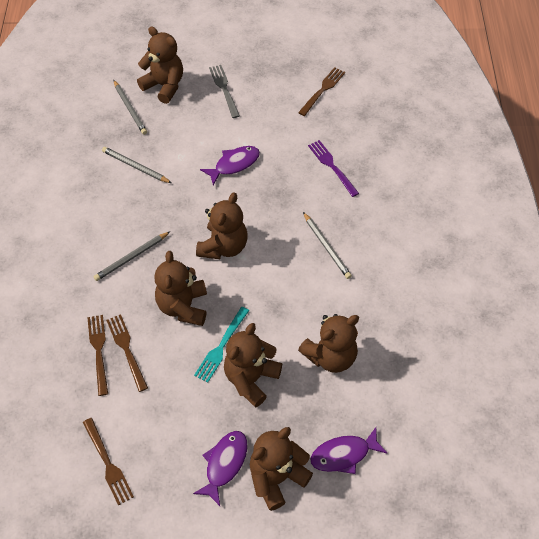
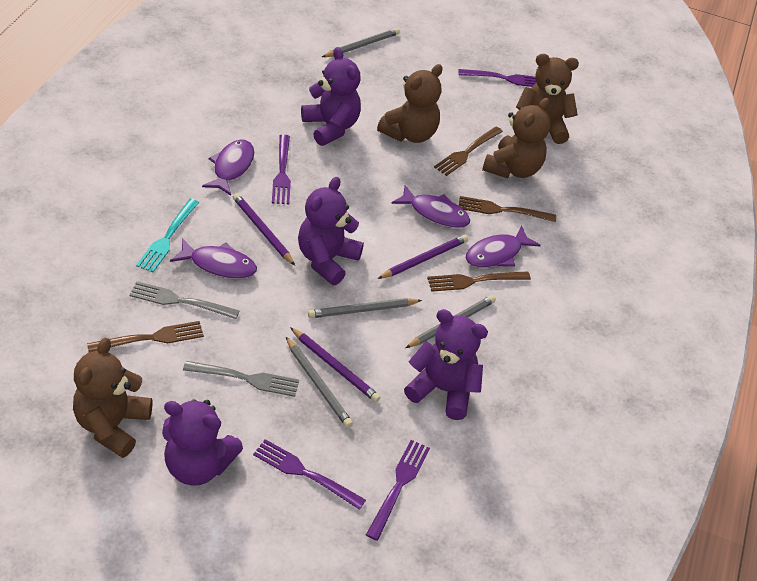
brown teddy bear: [137,26,183,104] [154,251,207,326] [196,192,248,259] [224,323,282,407] [250,427,313,511] [298,314,359,373] = 6 -> [73,338,152,458] [377,64,443,143] [482,98,551,178] [516,54,579,144] = 4
grey fork: [209,65,240,118] = 1 -> [129,281,240,319] [183,361,299,397] = 2
purple fish: [193,431,248,506] [200,146,260,186] [310,427,388,474] = 3 -> [170,238,257,279] [202,140,254,196] [391,185,470,228] [465,226,541,268] = 4
purple fork: [308,140,359,197] = 1 -> [253,439,366,510] [272,135,291,204] [366,440,430,541] [458,69,537,87] = 4
purple pencil: none = 0 -> [233,193,295,265] [290,327,381,402] [377,235,468,279] = 3
purple teddy bear: none = 0 -> [162,399,243,486] [298,177,364,285] [301,47,361,146] [404,309,488,420] = 4

